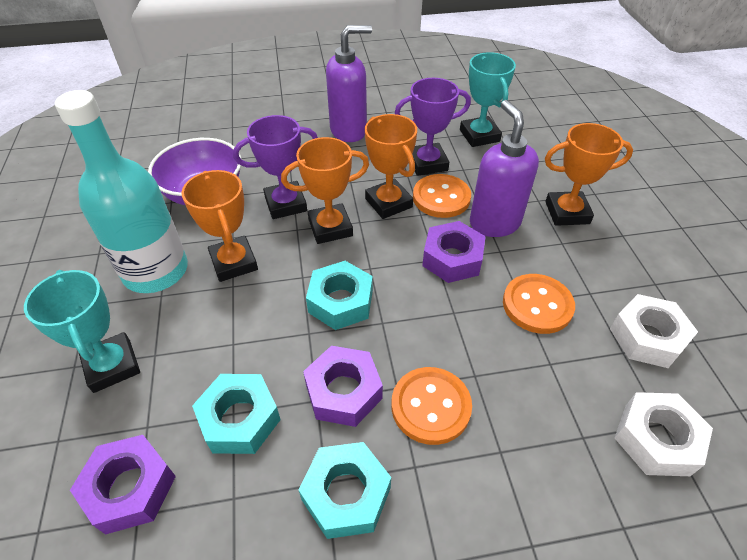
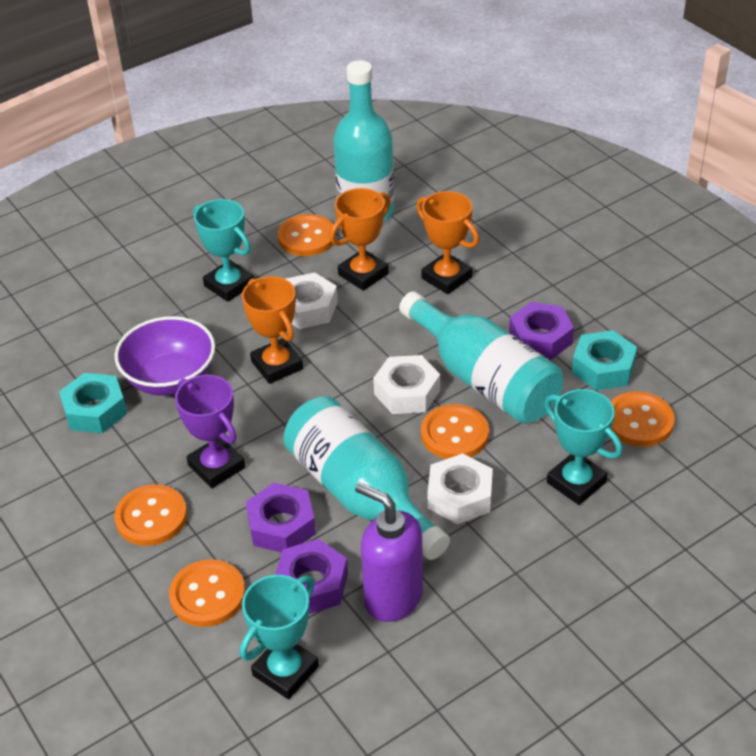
orange button: [391,367,472,445] [413,174,471,218] [503,274,575,334] = 3 -> [114,484,187,546] [169,559,245,627] [277,214,336,256] [421,404,489,459] [611,391,675,447] = 5
orange trophy: [181,170,258,282] [281,137,369,244] [365,114,417,219] [545,123,633,226] = 4 -> [242,276,303,384] [330,188,391,291] [416,191,479,294] = 3
purple soap dispenser: [326,25,372,142] [470,100,539,237] = 2 -> [355,482,423,622] = 1
purple trophy: [233,115,318,219] [395,78,471,176] = 2 -> [175,375,245,488] = 1
turquoise bottle: [55,90,188,293] = 1 -> [283,396,450,560] [333,60,394,222] [399,291,563,424] = 3
turquoise nut: [192,374,281,454] [299,442,391,539] [306,261,373,330] = 3 -> [59,373,127,433] [572,330,637,390] = 2
turquoise trophy: [24,270,140,393] [460,52,516,147] = 2 -> [193,199,254,302] [240,575,319,699] [544,389,622,505] = 3
white nut: [610,294,698,368] [615,392,713,476] = 2 -> [286,272,338,329] [373,355,440,414] [428,453,493,524] = 3

